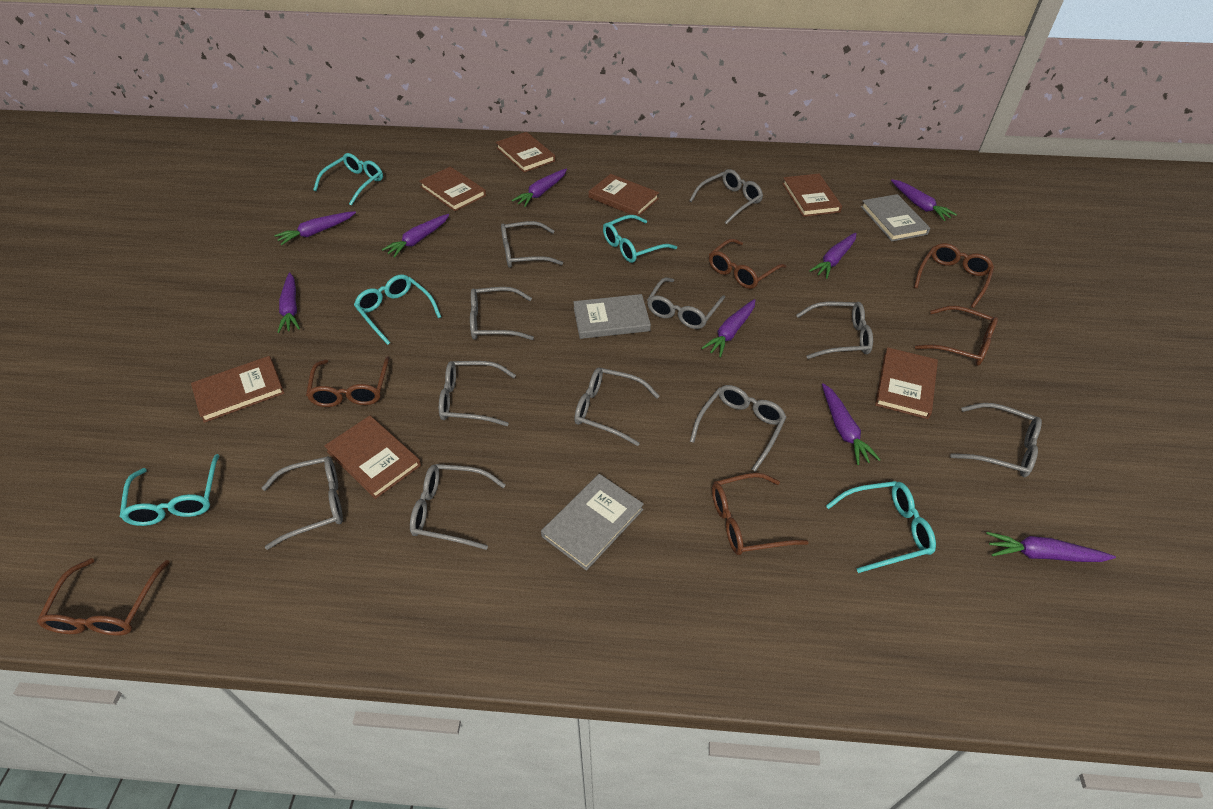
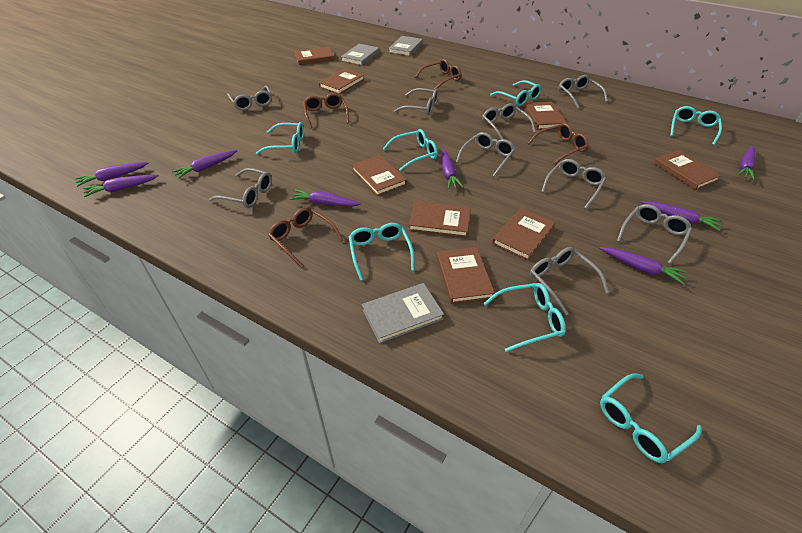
brown book: [191,356,284,423] [324,416,421,499] [419,167,486,211] [496,132,555,173] [588,174,659,216] [782,173,842,217] [875,347,938,419] = 7 -> [294,47,335,65] [319,69,364,94] [352,155,407,196] [409,201,471,237] [437,247,495,304] [492,208,556,261] [524,102,567,130] [654,150,722,190] = 8
brown glasses: [37,558,170,636] [306,356,390,407] [709,239,786,289] [712,473,809,555] [914,243,994,308] [915,306,998,366] = 6 -> [268,207,343,268] [303,93,349,128] [415,59,462,90] [528,123,589,165] = 4
grey glasses: [262,456,343,550] [410,464,506,550] [439,361,516,426] [470,287,534,340] [501,221,563,268] [574,368,659,446] [647,277,725,329] [689,169,763,224] [690,385,787,472] [796,302,873,359] [950,403,1042,477] = 11 -> [209,168,272,208] [227,86,272,111] [394,88,439,115] [456,132,516,177] [482,103,536,139] [530,247,609,315] [541,159,607,209] [558,75,608,108] [617,204,692,264] = 9
purple carrot: [274,211,356,245] [277,272,300,333] [382,214,449,258] [512,169,567,207] [702,299,755,357] [809,233,856,279] [822,383,881,465] [891,179,957,221] [986,532,1116,562] = 9 -> [75,162,148,187] [83,175,159,197] [172,150,237,179] [289,189,361,206] [442,149,463,189] [599,247,687,284] [641,201,722,231] [737,146,756,180] = 8
turquoise glasses: [120,454,220,526] [313,153,383,206] [354,274,441,345] [603,215,677,263] [826,481,936,573] = 5 -> [256,122,304,155] [349,223,415,281] [383,129,438,171] [483,283,566,352] [490,80,542,106] [600,374,702,463] [670,106,722,145] = 7

